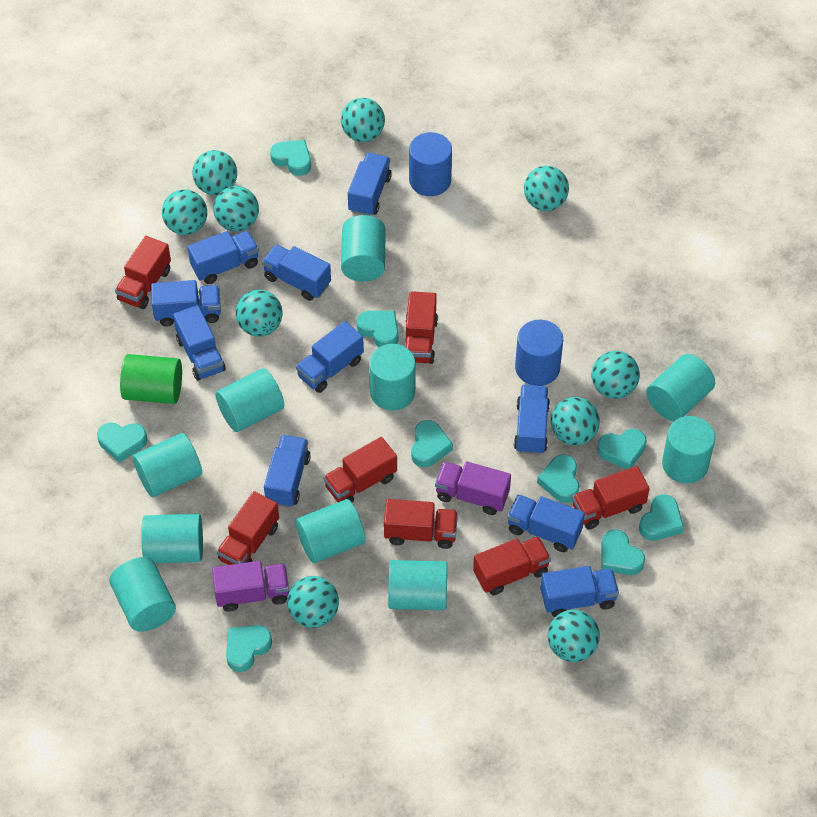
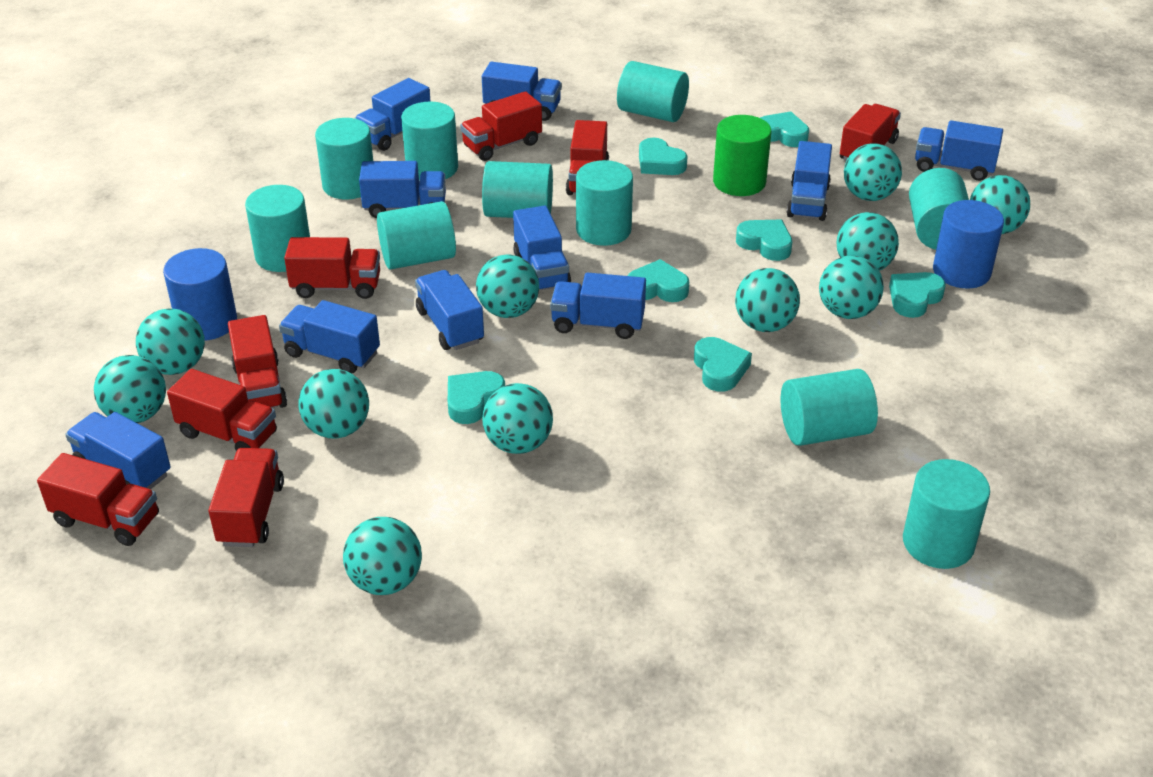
purple truck: [212,561,289,612] [435,461,511,515] = 2 -> none = 0
red truck: [115,236,171,309] [217,491,279,565] [324,437,397,503] [384,499,458,549] [405,291,438,364] [473,536,551,595] [572,466,650,530] = 7 -> [37,453,159,546] [167,369,277,451] [208,448,284,547] [228,315,287,408] [284,237,380,299] [460,91,542,161] [566,120,609,195] [840,104,901,161] = 8
turquoise ball: [162,189,207,235] [192,150,237,195] [213,186,259,231] [235,289,283,337] [287,576,339,628] [341,98,385,142] [524,166,569,211] [547,610,600,662] [551,397,600,446] [592,351,640,399] = 10 -> [94,355,166,423] [136,308,205,375] [299,369,369,438] [343,517,422,595] [476,255,539,318] [482,383,553,454] [735,268,800,332] [819,256,884,319] [837,212,899,271] [844,143,902,201] [970,175,1030,234] = 11
turquoise heart: [97,423,147,463] [226,625,272,672] [270,140,311,176] [357,311,398,347] [411,420,453,468] [537,454,579,503] [597,429,647,469] [601,529,645,575] [639,494,684,541] = 9 -> [448,371,505,424] [628,259,689,302] [639,138,688,175] [694,337,752,392] [736,220,792,261] [760,112,809,147] [889,272,946,318] = 7

